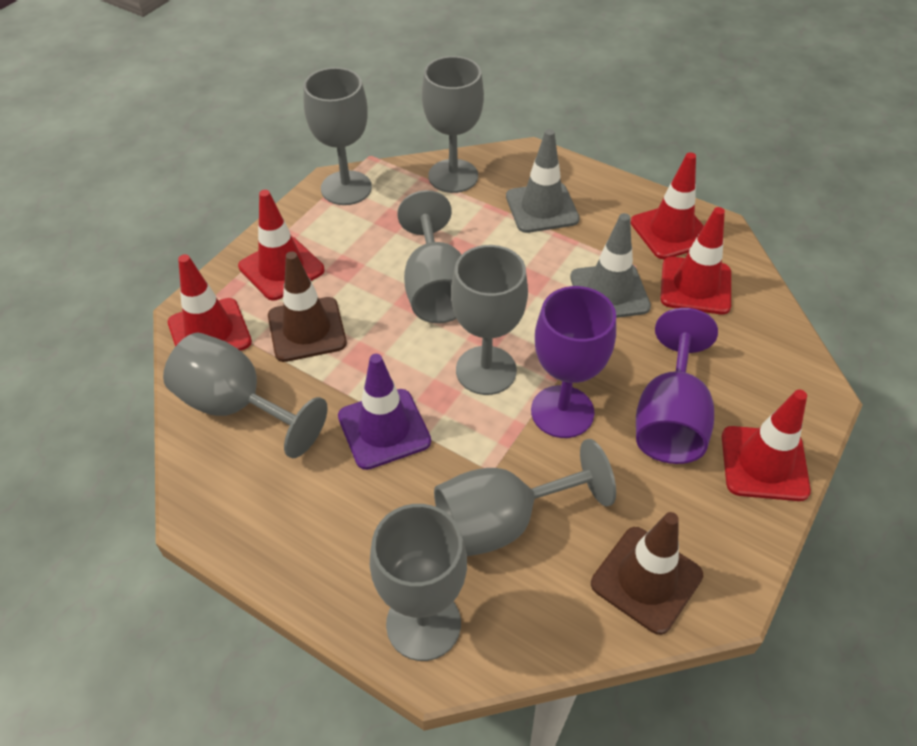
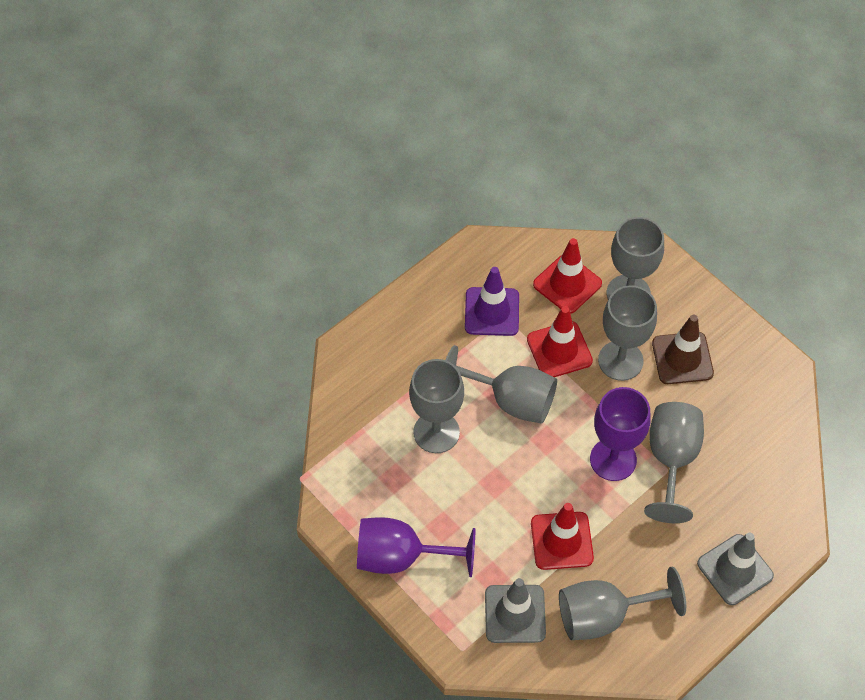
brown traffic cone: [268,251,347,362] [591,512,703,635] = 2 -> [652,315,714,384] = 1
grey goblet: [163,333,328,458] [304,67,372,205] [370,504,467,661] [397,190,462,323] [422,56,484,193] [434,439,616,556] [451,245,528,395] = 7 -> [409,359,464,453] [446,345,557,424] [559,567,686,640] [598,285,657,381] [607,217,664,300] [644,402,704,523] = 6
red traffic cone: [168,254,252,351] [238,190,325,301] [631,152,704,259] [660,207,731,314] [722,390,811,501] = 5 -> [527,306,593,377] [531,503,594,570] [533,238,602,314] = 3

